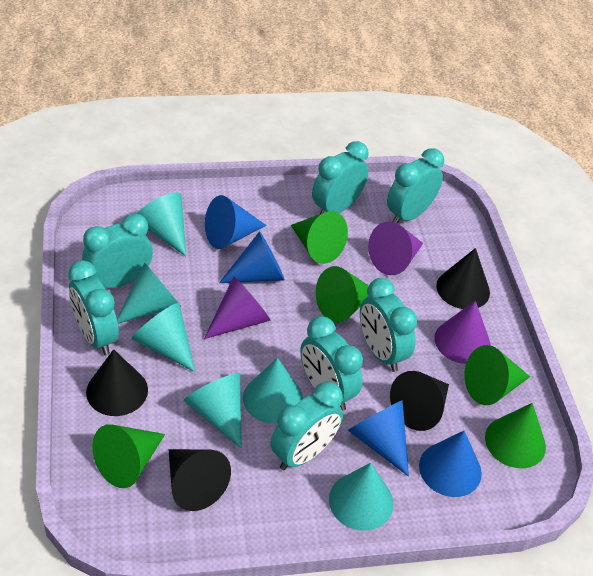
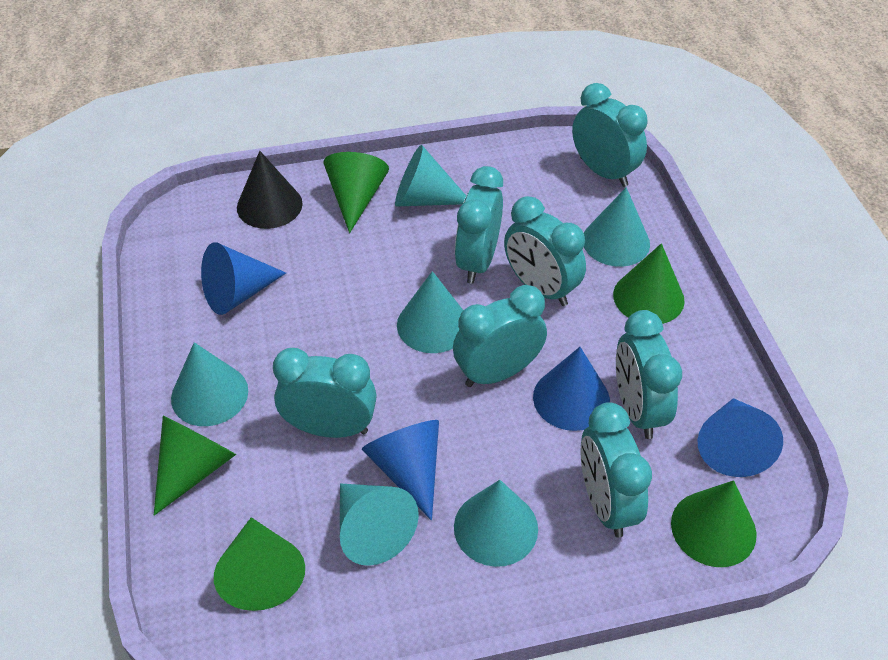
black cone: [86,349,148,416] [168,449,231,511] [390,371,449,431] [436,248,490,309] = 4 -> [237,151,303,229] = 1
purple cone: [204,276,271,339] [368,221,423,275] [434,301,490,364] = 3 -> none = 0

